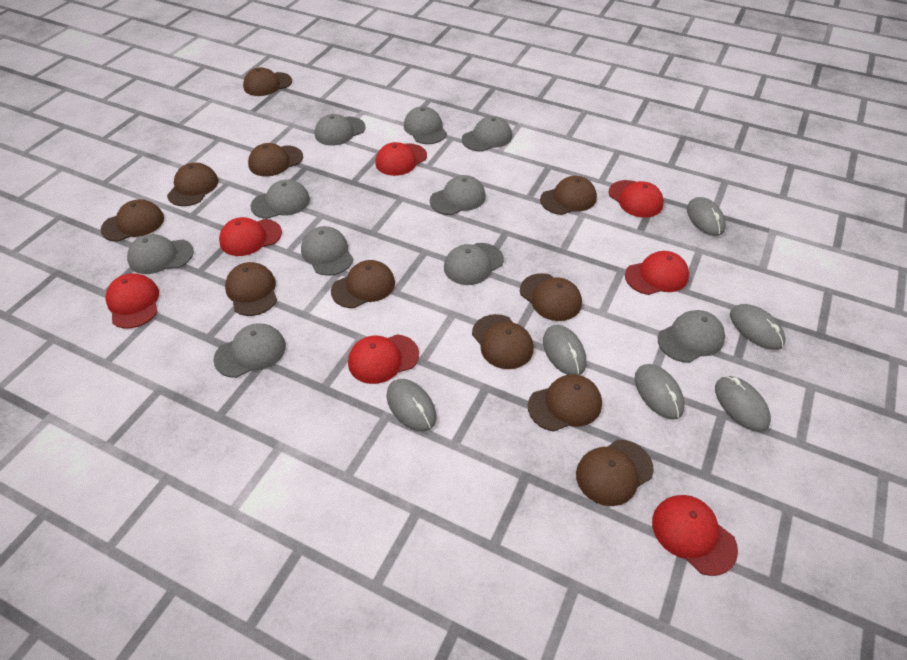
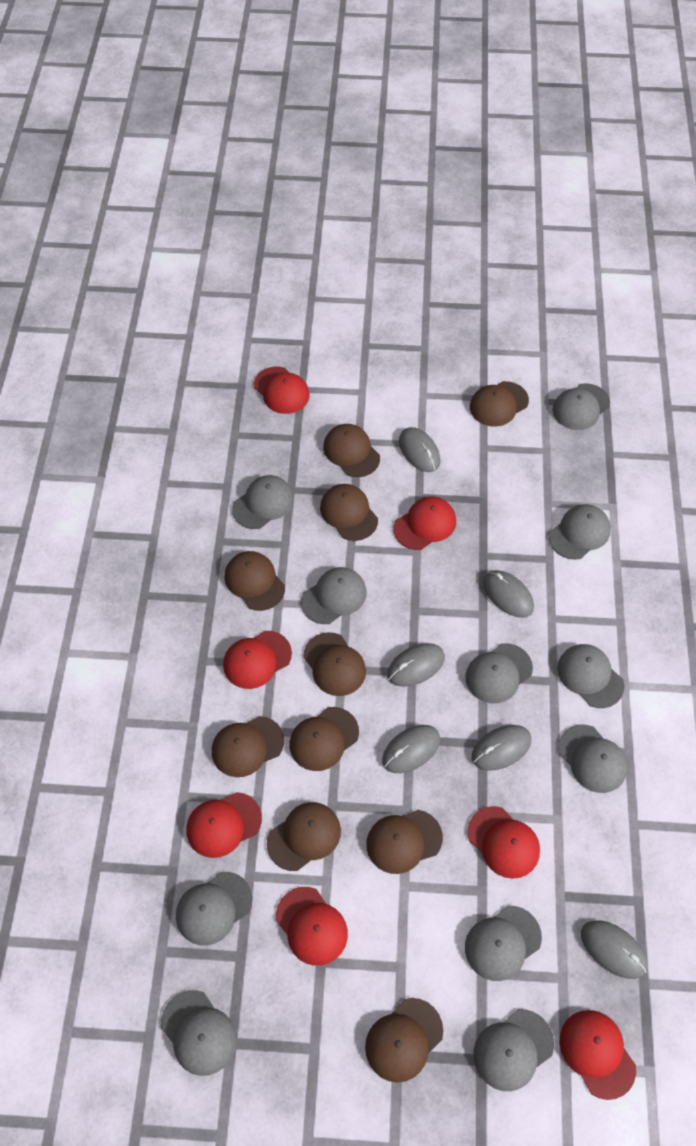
brown cap: [100,199,164,242] [167,163,218,206] [225,262,277,316] [243,67,292,96] [248,143,303,177] [331,260,395,308] [472,314,534,369] [520,273,582,321] [528,375,602,431] [540,176,597,215] [576,440,654,506] = 11 -> [212,716,284,777] [224,551,285,611] [267,802,341,871] [289,707,359,771] [304,632,366,696] [320,484,378,541] [323,424,380,477] [365,998,443,1083] [366,810,443,874] [470,381,529,427] = 10
grey cap: [127,234,194,274] [213,323,286,378] [251,179,310,219] [301,226,354,276] [315,114,366,146] [404,106,447,144] [430,175,486,215] [444,243,504,285] [462,116,512,152] [658,310,725,363] = 10 -> [161,990,237,1076] [176,872,252,945] [232,475,294,529] [301,567,367,624] [465,643,533,703] [465,906,542,981] [474,1009,554,1091] [549,504,611,560] [553,383,610,430] [557,644,624,708] [558,725,628,793] = 11

